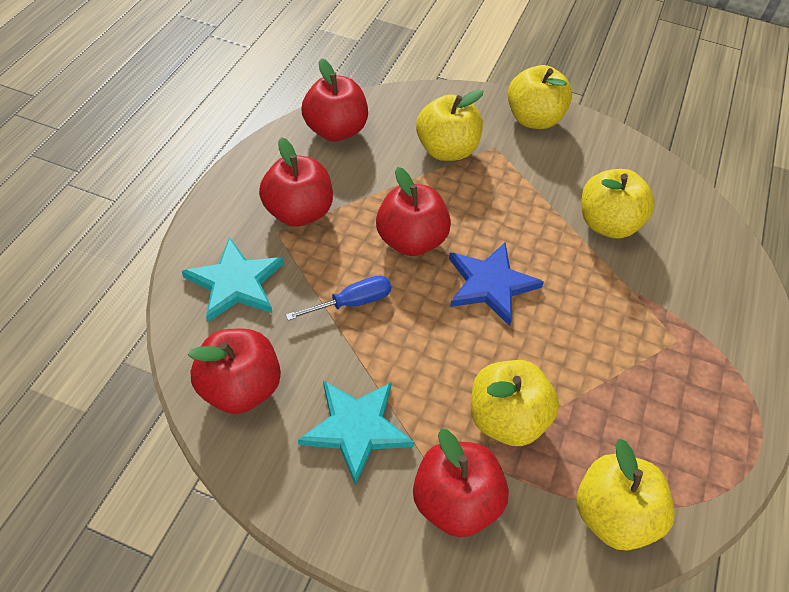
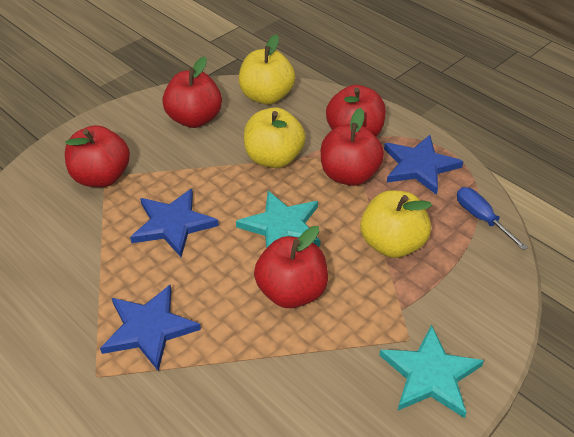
blue star: [449,243,544,326] = 1 -> [100,285,201,371] [130,189,219,257] [384,135,464,195] = 3
yellow apple: [416,90,483,161] [471,360,559,446] [508,65,572,129] [577,439,675,551] [582,169,655,238] = 5 -> [239,34,295,105] [244,107,306,168] [360,190,432,258] = 3

